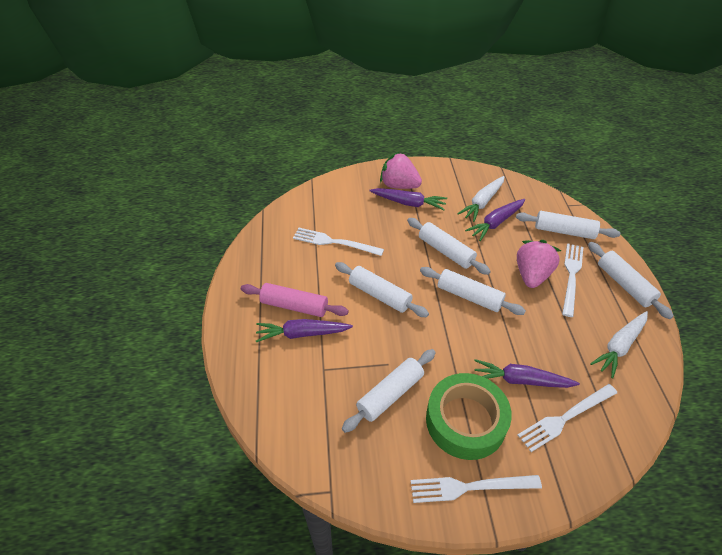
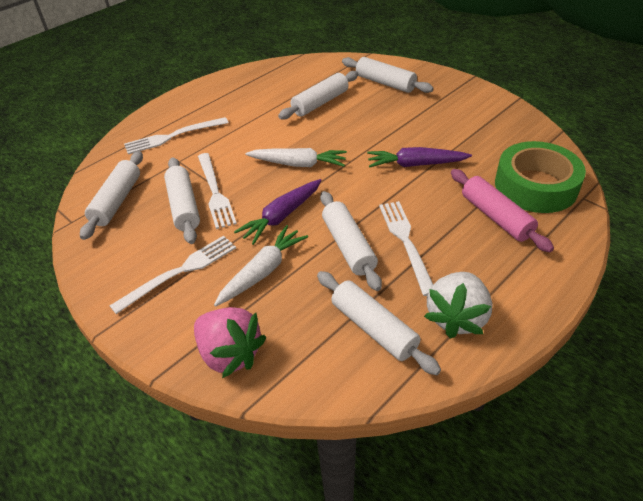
pink strawberry: [380,152,422,189] [517,240,561,288] = 2 -> [194,307,267,378] = 1
purple carrot: [256,319,353,342] [369,188,447,210] [465,199,525,241] [474,359,580,388] = 4 -> [234,179,322,245] [367,147,472,167] = 2
white strawberry: none = 0 -> [424,272,493,339] = 1

